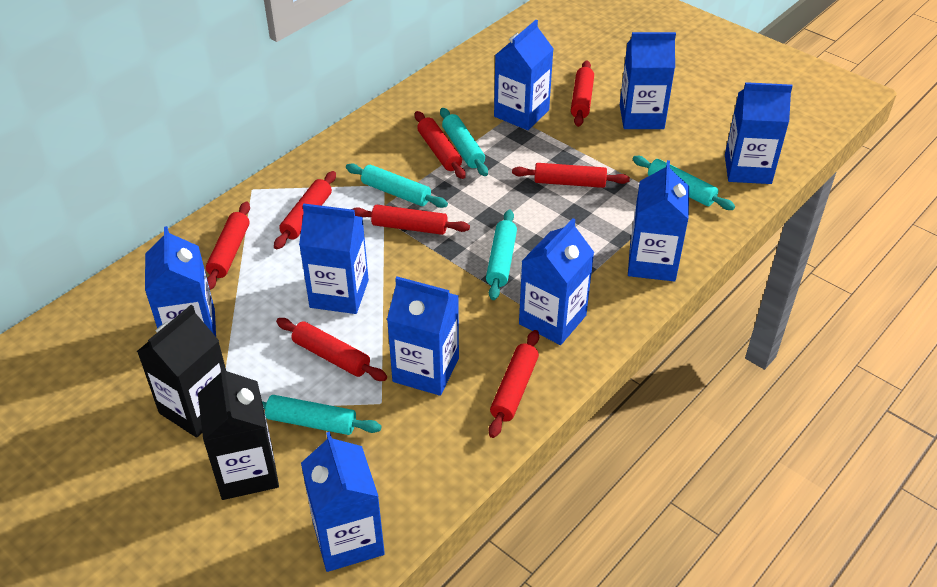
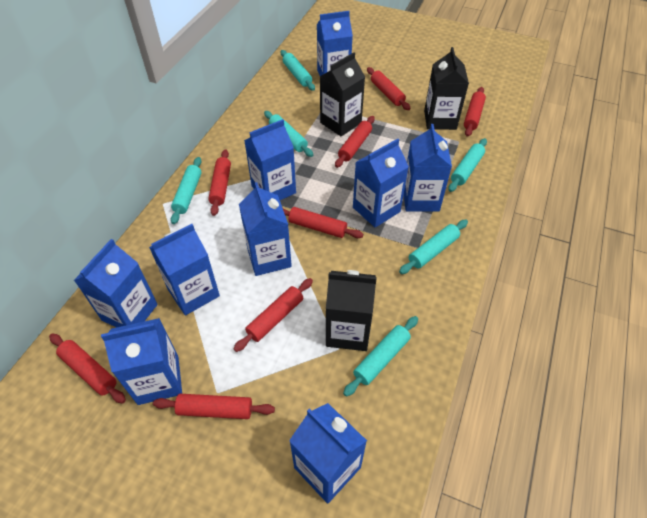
black carton: [137,305,226,438] [198,364,279,500] = 2 -> [320,52,365,136] [326,270,377,351] [424,47,469,130] = 3
turquoise rolling pin: [262,395,381,435] [346,164,448,208] [440,108,488,176] [486,210,517,300] [633,156,735,210] = 5 -> [171,157,202,224] [264,111,313,157] [281,50,315,91] [343,316,418,397] [399,220,468,274] [448,138,487,192] = 6

